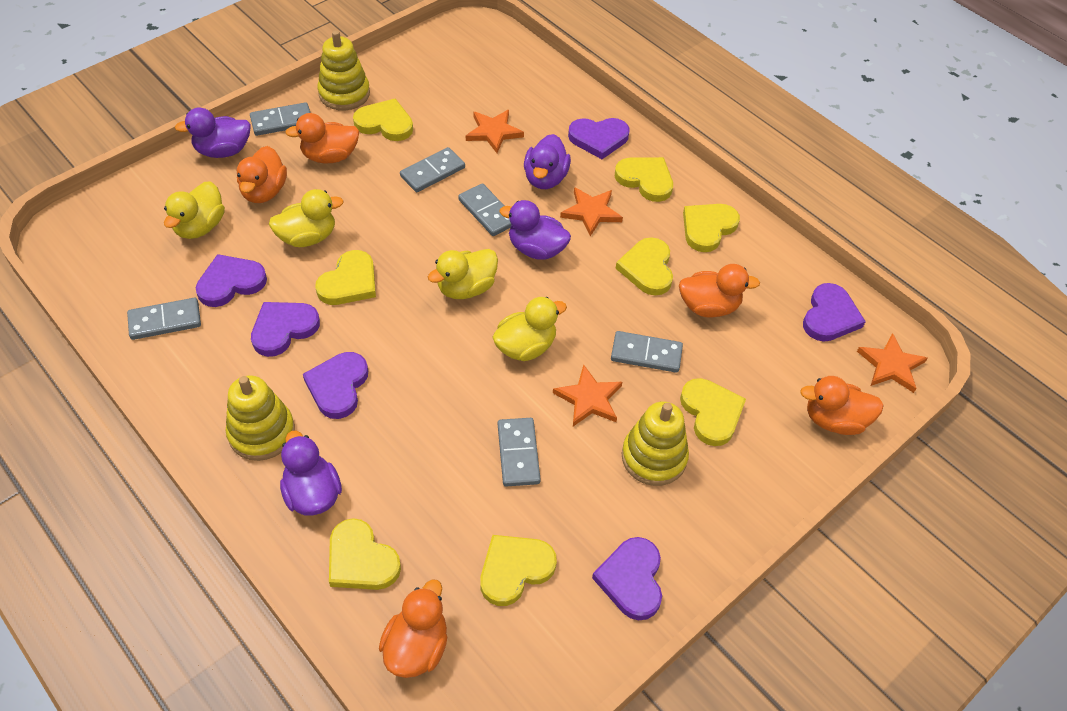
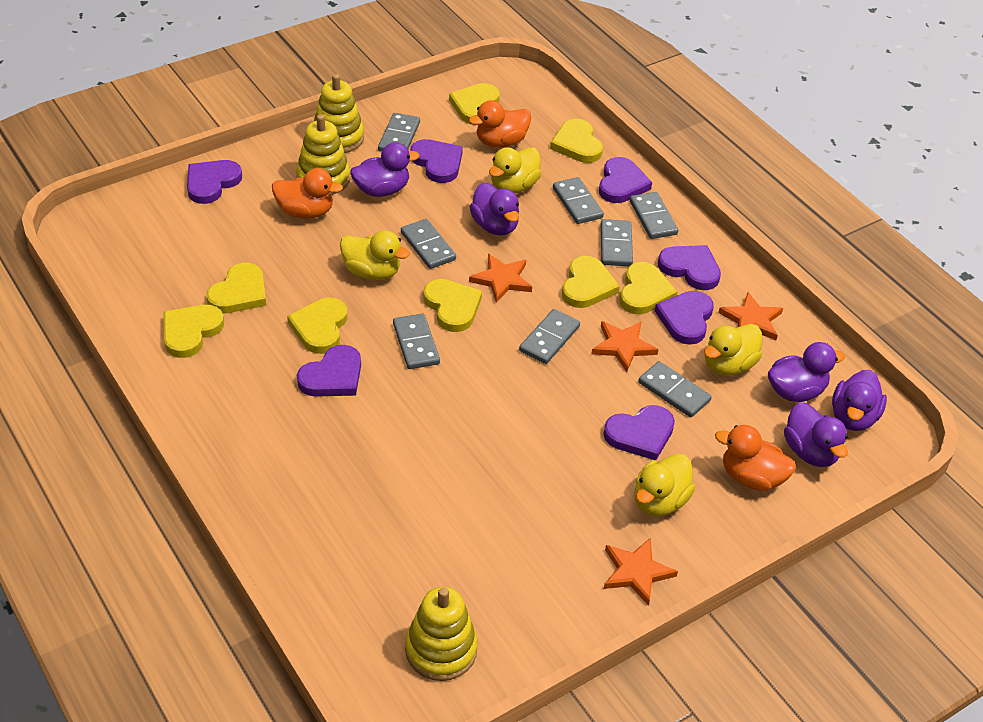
grey domino: [127,298,201,340] [250,102,310,136] [400,147,465,192] [458,183,512,236] [498,418,541,487] [611,331,683,373] = 6 -> [378,113,420,152] [393,314,440,369] [401,219,456,269] [519,309,580,364] [553,177,604,224] [601,219,633,266] [630,192,678,239] [638,361,712,417] = 8
orange duck: [237,146,287,203] [285,113,359,163] [379,580,447,678] [679,264,760,317] [800,376,884,435] = 5 -> [272,168,343,219] [469,100,531,148] [715,425,796,491] = 3
purple duck: [175,107,251,158] [280,431,342,516] [499,200,571,260] [524,134,571,189] = 4 -> [350,142,420,197] [469,182,519,235] [768,342,845,402] [784,402,848,467] [832,370,887,431] = 5
purple heart: [196,254,267,307] [251,302,320,357] [303,352,368,419] [568,118,630,159] [592,537,662,620] [803,283,866,342] = 6 -> [187,160,242,204] [297,345,361,397] [410,139,463,183] [599,157,652,203] [603,405,675,460] [655,291,714,345] [658,245,721,290] = 7

